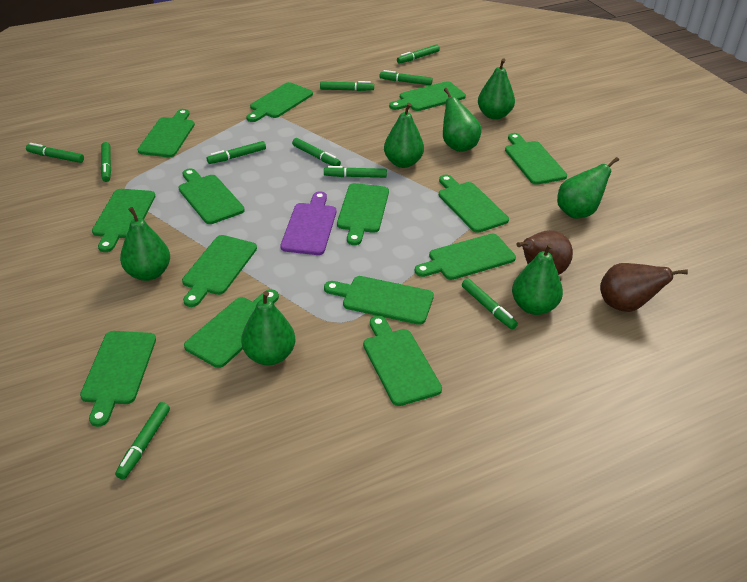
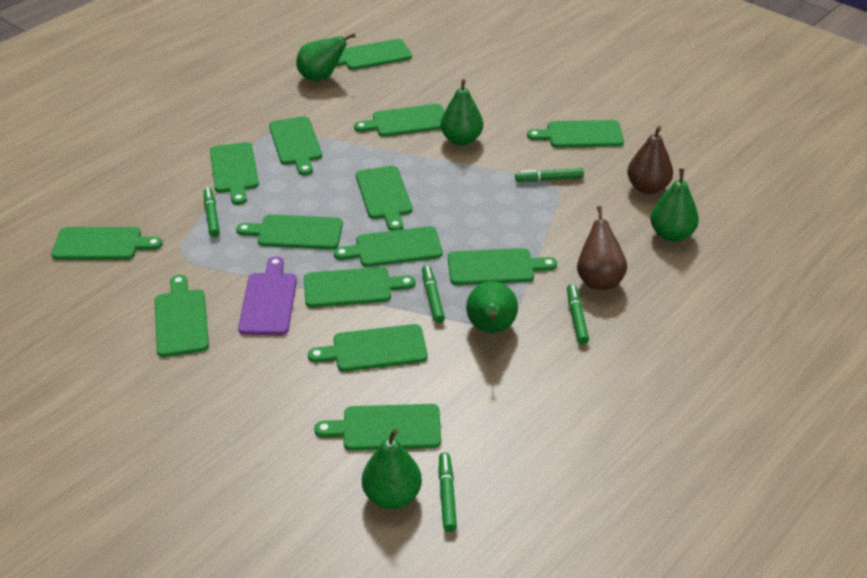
green marker: [26,143,84,163] [100,142,111,182] [115,402,170,479] [207,141,266,164] [292,138,341,166] [320,81,374,91] [324,166,387,178] [380,70,433,85] [397,44,440,64] [462,278,518,329] = 10 -> [204,187,220,237] [422,265,445,323] [439,452,457,532] [515,168,584,182] [567,284,589,344] = 5
green pear: [120,207,170,281] [241,291,295,366] [384,103,424,168] [443,88,481,152] [478,58,515,120] [512,243,563,315] [557,157,619,219] = 7 -> [296,33,356,81] [362,429,422,509] [441,79,483,146] [466,281,518,333] [650,168,699,242] = 5

